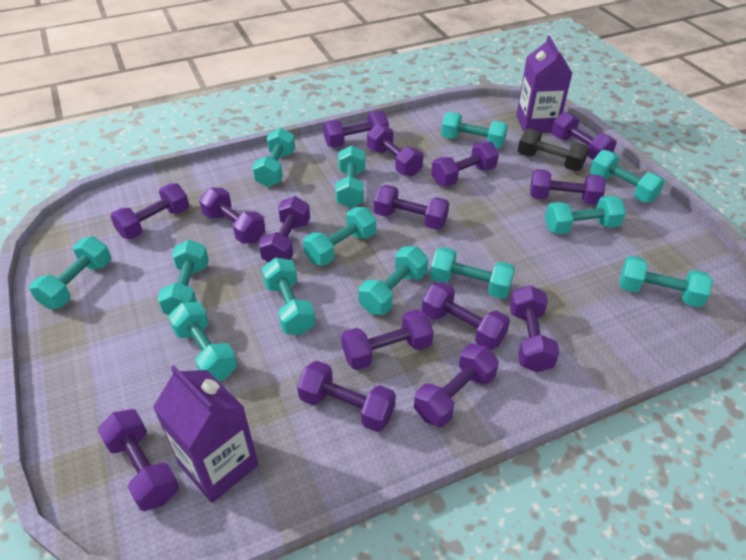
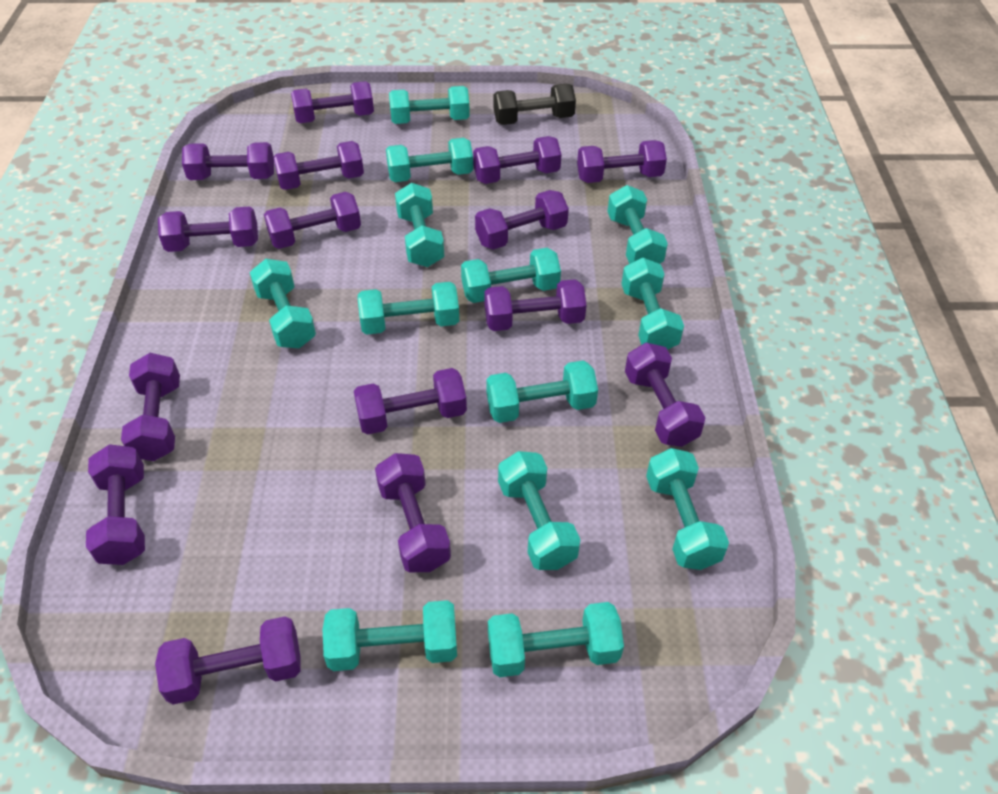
purple carton: [153,365,259,503] [516,36,572,133] = 2 -> none = 0

